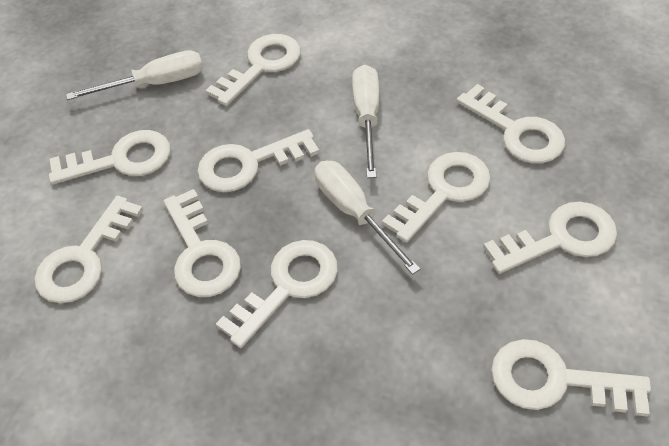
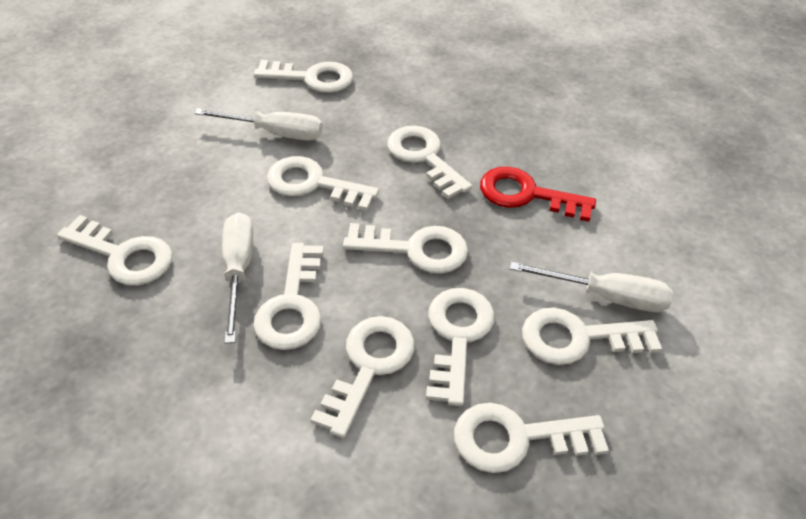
red key: none = 0 -> [480,167,596,222] = 1

